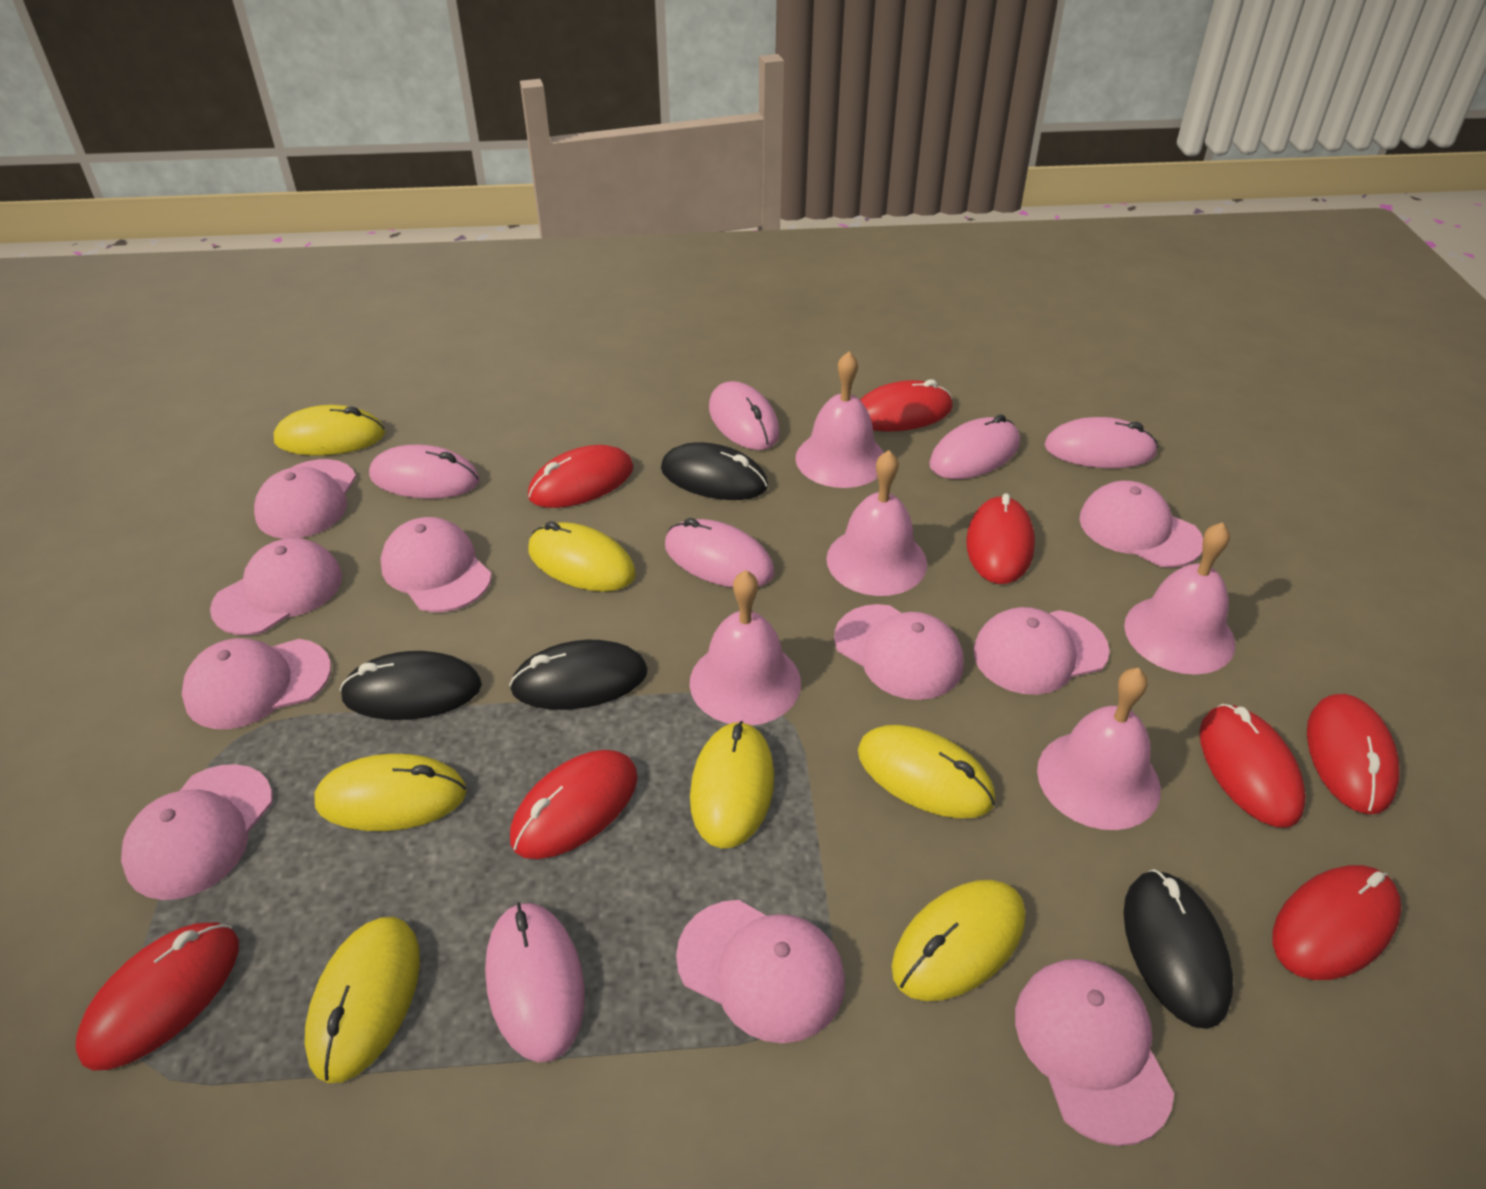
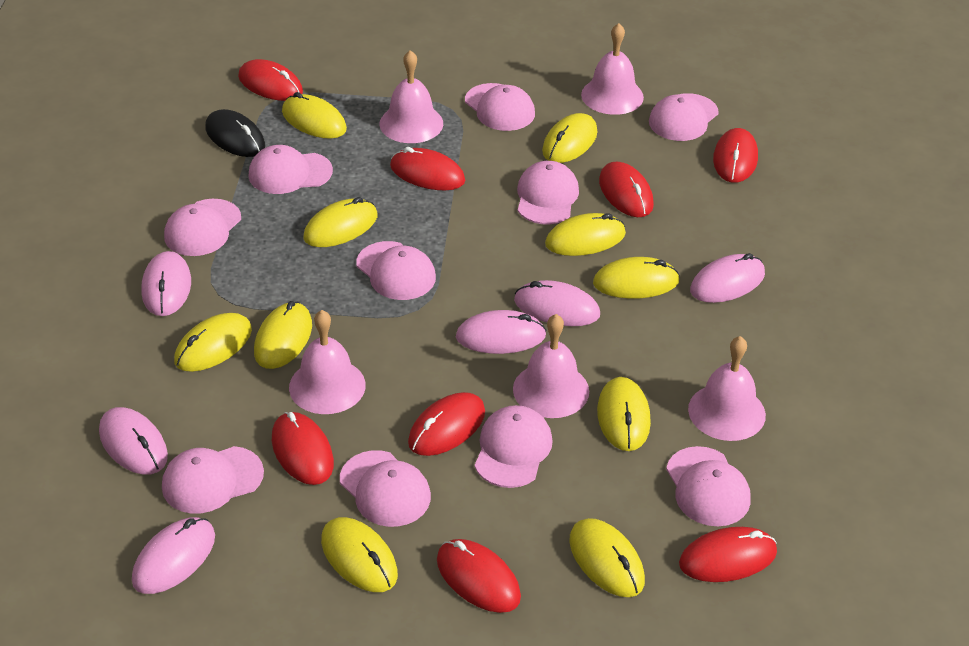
black mouse: [339,651,482,720] [509,640,648,710] [661,442,768,500] [1124,869,1233,1029] = 4 -> [205,109,265,157] = 1
yellow mouse: [274,405,385,456] [305,917,420,1083] [314,754,467,831] [528,521,636,592] [690,721,774,849] [858,725,995,818] [891,880,1025,1001] = 7 -> [174,313,252,372] [254,301,312,369] [282,92,347,139] [303,197,377,247] [321,517,398,592] [542,113,597,163] [545,213,626,256] [569,518,645,597] [593,257,680,299] [597,377,651,451] = 10

